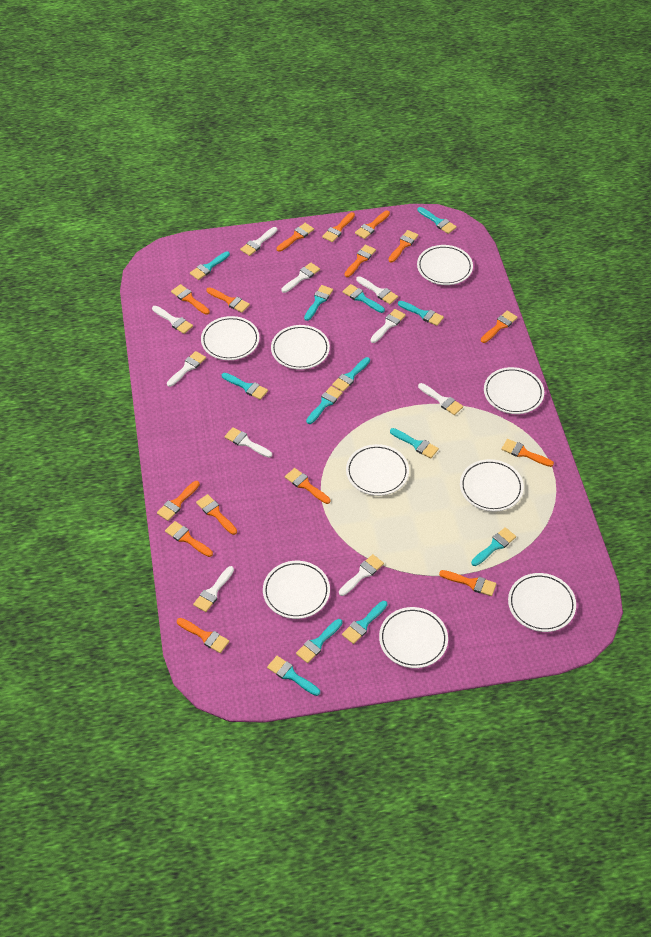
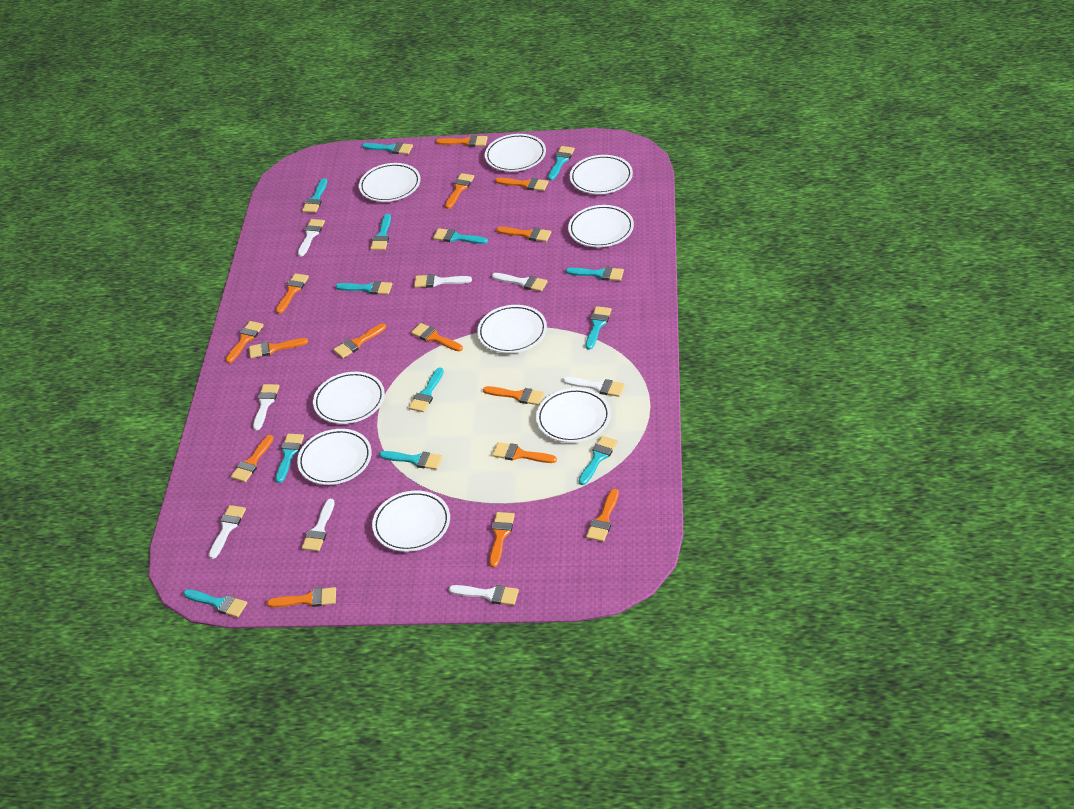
white brush: [152,306,193,334] [167,351,206,387] [193,566,234,612] [225,427,272,458] [240,227,277,256] [281,263,320,293] [339,554,384,596] [356,276,398,304] [370,309,406,343] [418,383,463,415] = 10 -> [209,505,246,559] [253,384,279,431] [298,219,325,257] [302,499,335,551] [414,274,472,288] [449,585,519,605] [492,273,548,292] [563,377,625,397] = 8

